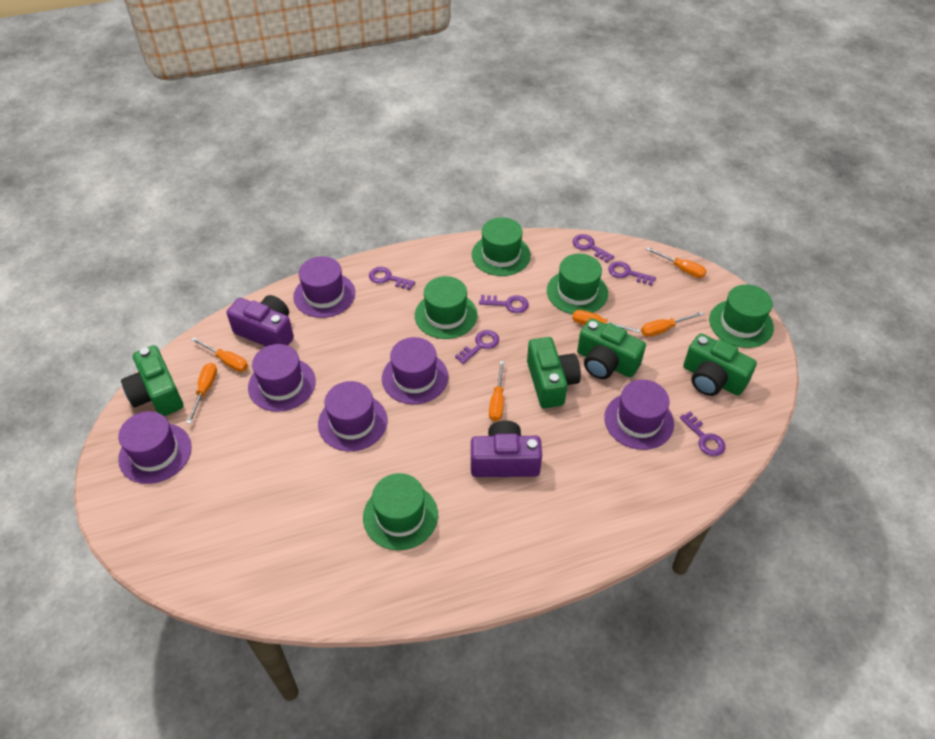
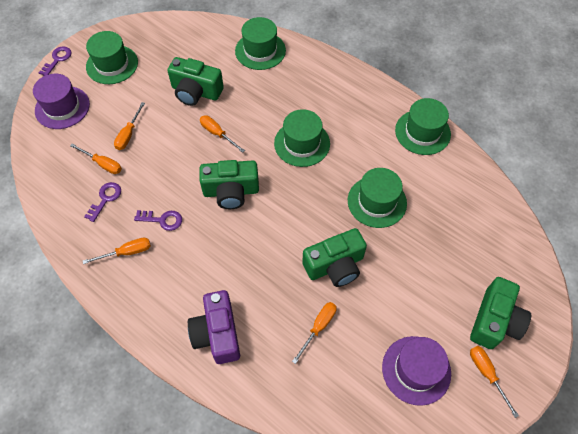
purple camera: [227,295,294,347] [471,420,542,477] = 2 -> [188,290,240,364] = 1
purple hat: [118,411,192,484] [248,344,316,412] [293,256,355,318] [318,381,387,451] [382,337,448,404] [604,380,674,450] = 6 -> [33,74,90,129] [382,336,451,406] = 2
purple key: [369,267,415,290] [455,330,499,364] [479,295,529,313] [573,234,614,263] [608,261,656,286] [680,412,726,456] = 6 -> [38,46,72,76] [84,182,121,222] [134,210,182,231] = 3

